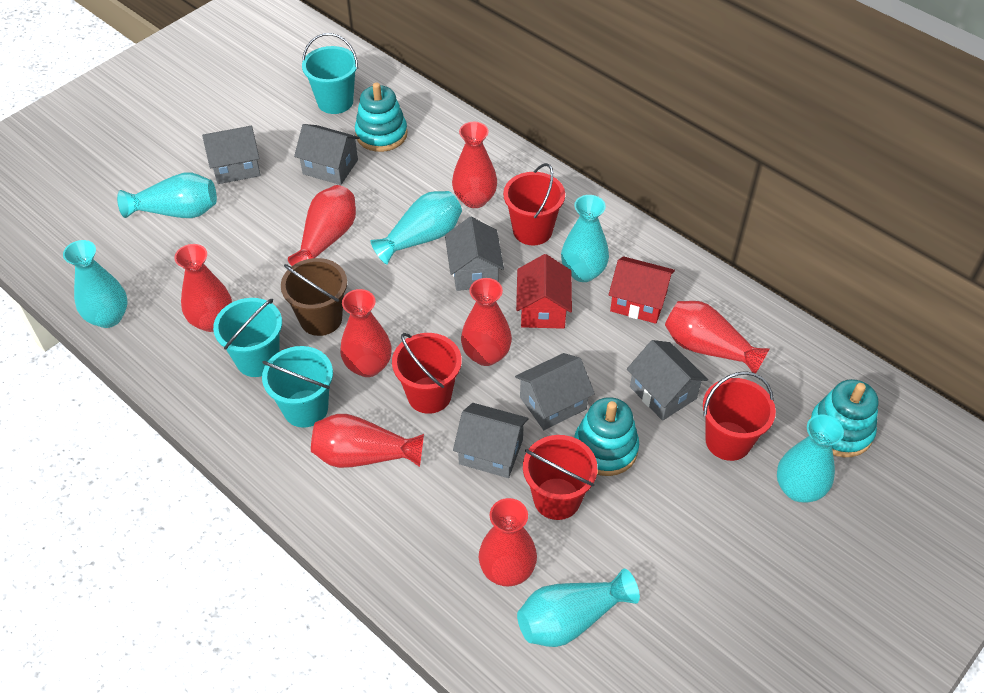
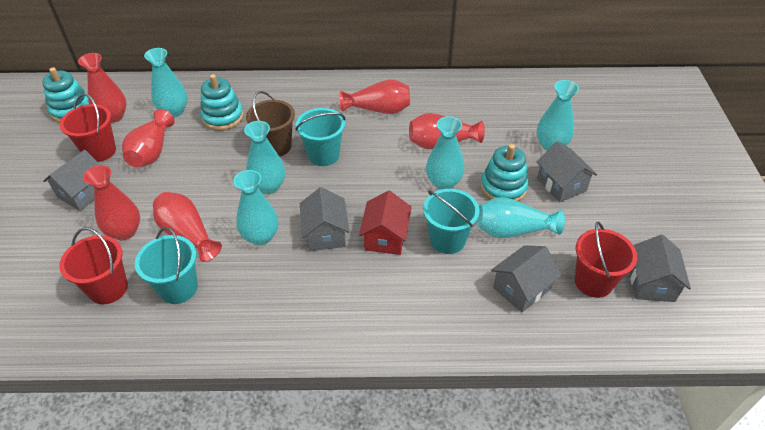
grey house: [202,126,261,184] [294,124,360,185] [445,217,504,291] [453,403,528,478] [515,353,595,430] [627,340,708,421] = 6 -> [43,150,100,211] [300,187,349,251] [491,245,562,312] [536,141,597,202] [630,234,691,302] = 5
red bucket: [392,333,462,414] [503,163,565,245] [523,435,598,520] [703,371,776,461] = 4 -> [59,227,128,304] [60,94,116,162] [575,222,637,298] = 3
red house: [516,254,572,329] [609,256,675,324] = 2 -> [359,190,412,255] = 1
red vase: [174,244,232,332] [288,185,356,266] [311,414,424,468] [340,289,392,377] [452,122,497,208] [461,278,512,366] [479,498,537,587] [665,301,770,373] = 8 -> [78,53,127,123] [83,165,140,240] [122,109,174,167] [153,192,222,262] [339,80,410,114] [409,113,485,149] = 6

